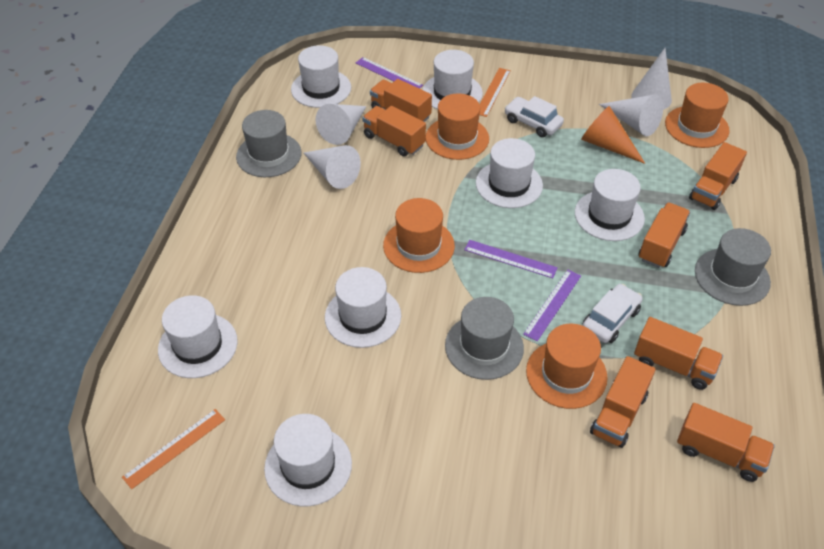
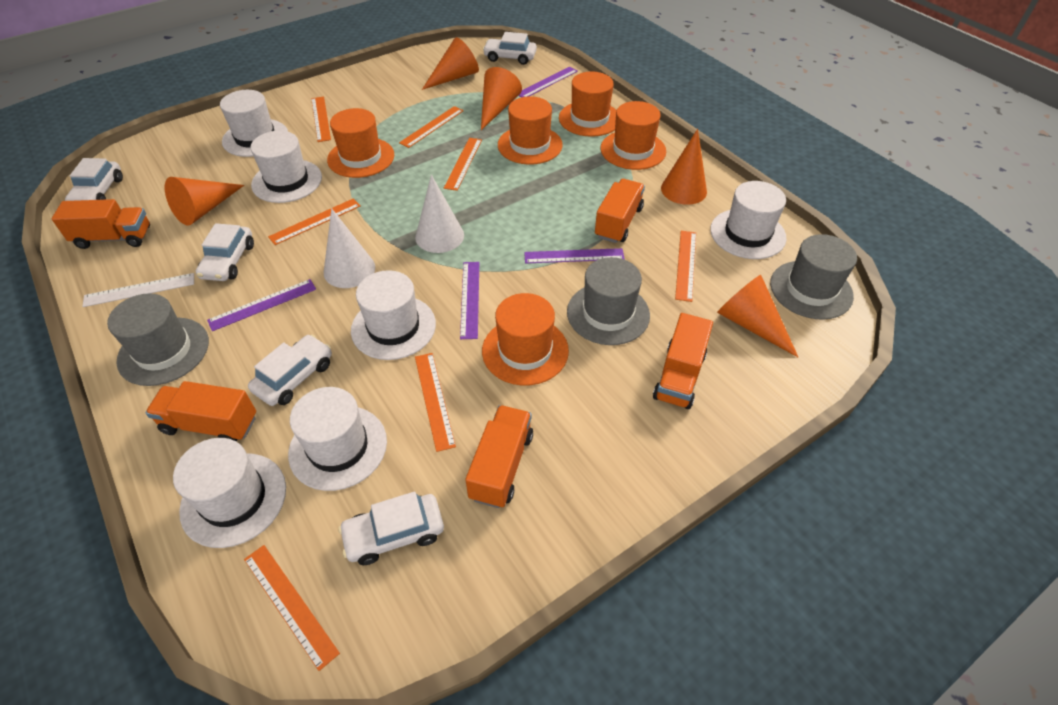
orange cone: [581,106,645,164] = 1 -> [165,177,244,226] [422,37,479,90] [481,67,522,130] [661,129,707,205] [717,275,798,357] = 5
orange hat: [383,198,455,273] [426,93,489,160] [526,324,608,409] [665,83,730,148] = 4 -> [327,108,394,178] [482,293,569,386] [498,96,563,165] [559,71,617,137] [600,101,666,170] = 5
orange ruler: [122,409,225,489] [479,68,511,117] = 2 -> [244,545,340,671] [268,198,361,245] [311,97,331,142] [399,106,464,148] [415,353,456,452] [444,138,482,191] [675,231,696,302] = 7
orange truck: [362,106,426,157] [370,79,432,122] [590,356,656,448] [634,317,723,390] [638,203,690,268] [677,403,775,482] [689,142,747,210] = 7 -> [52,199,150,249] [146,381,256,442] [465,405,533,508] [595,179,645,243] [653,313,713,409] = 5
purple ruler: [356,57,423,89] [464,240,558,278] [523,270,581,341] = 3 -> [207,279,316,331] [460,262,479,339] [519,67,578,97] [524,248,625,263] = 4
white car: [504,96,564,137] [582,284,643,343] = 2 -> [65,158,123,201] [196,223,254,281] [248,334,332,406] [338,492,444,565] [483,32,537,65] = 5
white cone: [304,145,361,189] [316,104,367,145] [599,94,663,136] [631,48,672,110] = 4 -> [324,208,375,288] [415,175,464,253] = 2
white hat: [158,295,238,378] [264,414,352,506] [291,45,351,108] [325,267,401,348] [422,50,483,110] [476,138,543,208] [575,169,645,241] = 7 -> [173,438,286,548] [220,90,288,157] [250,131,322,203] [288,387,387,491] [351,270,436,360] [710,181,786,259] = 6
white ruler: none = 0 -> [82,273,194,307] = 1

